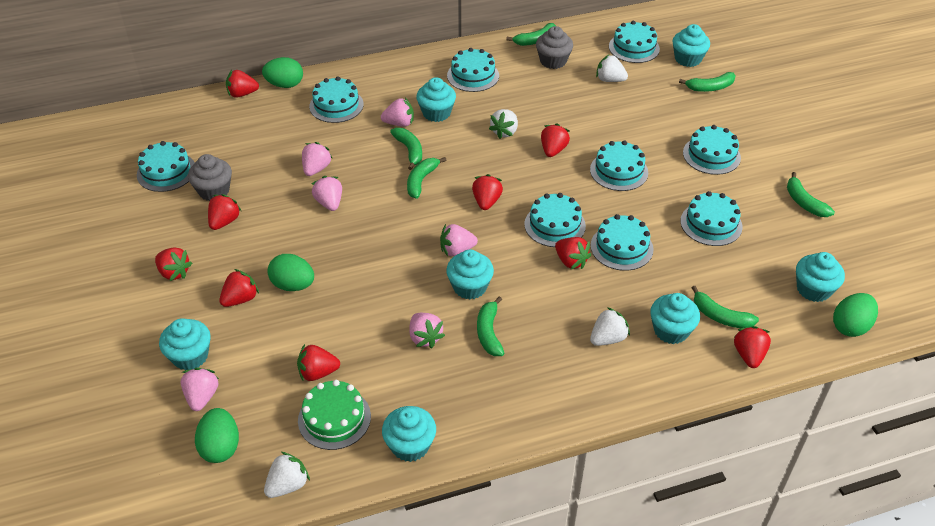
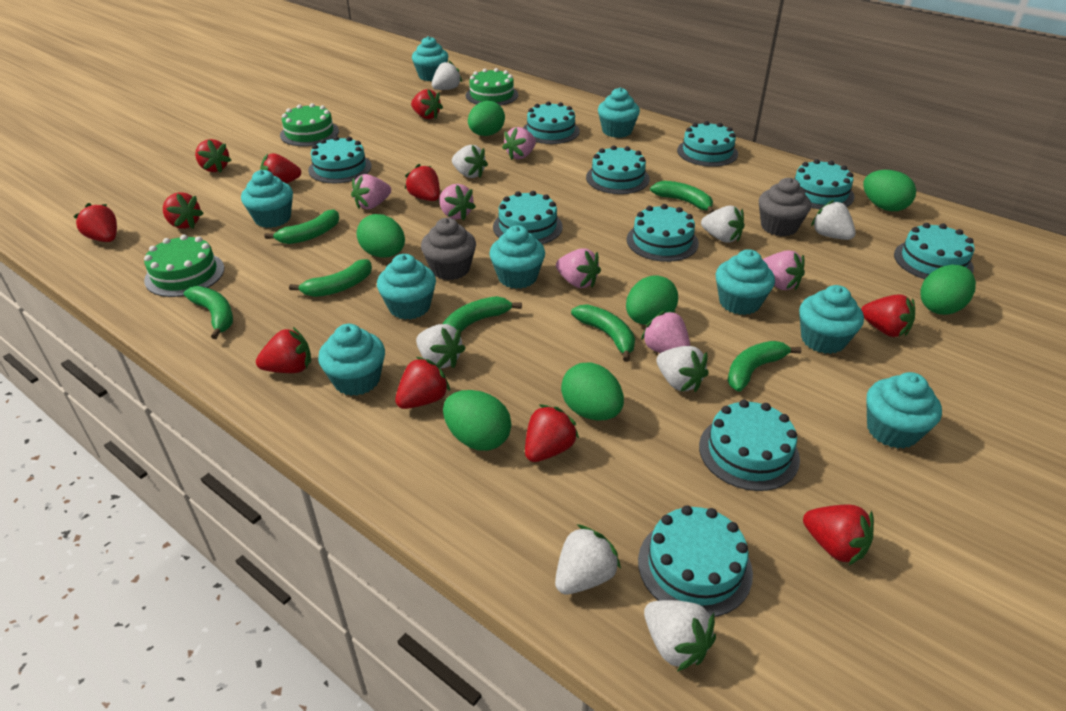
green cake: [298,380,371,450] = 1 -> [144,234,224,297] [280,103,339,146] [466,68,518,106] = 3
green egg: [195,408,239,463] [262,57,303,88] [267,254,314,291] [833,293,878,337] = 4 -> [357,214,405,257] [443,390,511,451] [468,101,505,136] [561,362,624,421] [626,275,678,325] [863,170,916,211] [921,265,976,315] = 7
red strawberry: [155,247,192,281] [208,194,241,230] [219,269,259,307] [226,70,259,98] [297,344,340,381] [472,174,503,210] [541,123,570,157] [555,237,591,269] [734,326,771,368] = 9 -> [73,203,117,242] [163,192,204,229] [195,139,231,173] [256,327,311,373] [260,153,301,183] [395,357,450,409] [405,164,440,201] [411,89,443,119] [525,404,579,462] [803,505,874,566] [861,294,915,337] = 11
turquoise cake: [137,141,195,192] [309,77,364,123] [447,48,499,92] [524,193,586,247] [590,140,648,191] [591,214,654,271] [609,21,660,63] [680,191,742,246] [683,125,741,175] = 9 -> [308,136,372,183] [493,191,563,244] [523,101,580,144] [586,145,650,194] [627,204,699,262] [638,505,753,617] [677,121,738,167] [699,400,800,491] [795,159,855,209] [894,223,975,279] = 10
turquoise cupcake: [159,318,211,370] [382,406,436,462] [416,77,456,122] [446,250,494,299] [650,293,700,344] [673,24,710,67] [796,252,845,302] = 7 -> [241,170,293,228] [318,324,385,396] [377,254,436,319] [412,36,448,81] [489,225,545,289] [598,87,640,138] [716,249,775,315] [799,285,864,354] [866,372,942,449] = 9
white strawberry: [264,452,310,498] [489,109,518,139] [590,307,630,346] [596,54,628,82] = 4 -> [416,324,466,368] [432,61,462,90] [452,145,488,178] [555,524,621,595] [644,600,716,672] [656,346,709,392] [701,206,745,243] [811,200,856,240] = 8

